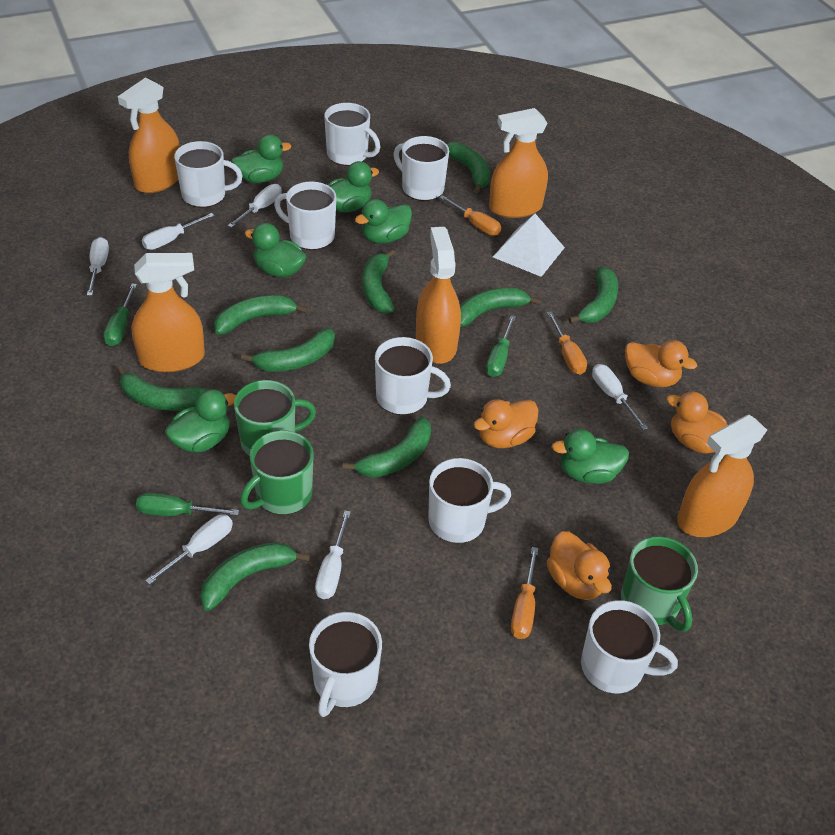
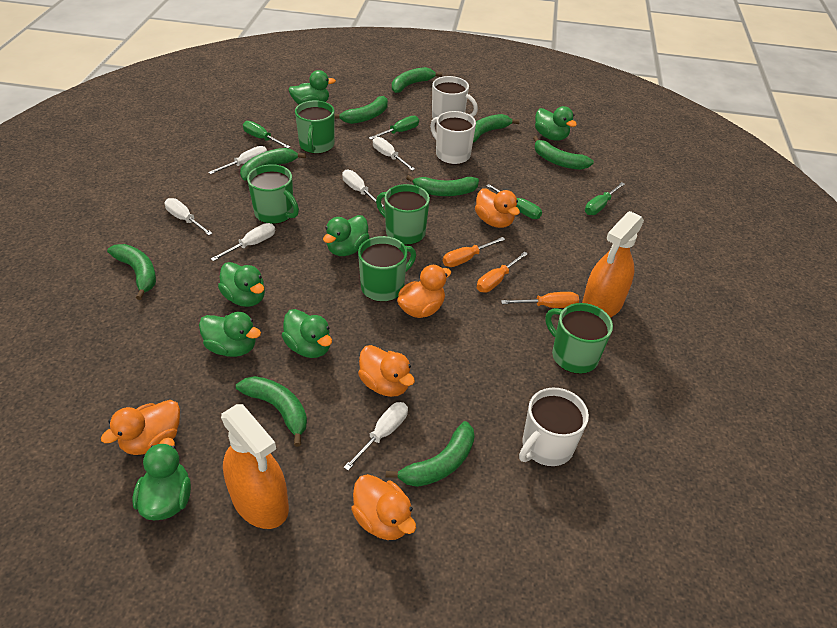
green duck: [165,389,236,453] [231,134,291,183] [245,223,307,277] [328,161,379,213] [355,199,412,244] [552,429,629,484] = 6 -> [133,437,191,520] [199,312,261,357] [218,262,265,307] [282,309,332,358] [289,70,336,105] [323,215,369,256] [535,106,577,140] = 7
green mug: [234,380,316,456] [240,430,314,515] [621,536,698,632] = 3 -> [247,164,299,224] [295,100,334,154] [358,236,416,302] [376,184,430,245] [546,303,613,374] = 5
green screwdriver: [103,284,137,346] [136,493,239,516] [486,315,516,377] = 3 -> [243,121,290,148] [369,116,419,140] [486,184,542,219] [585,182,625,215] = 4
orange duck: [474,399,539,448] [547,531,612,600] [625,340,697,387] [666,391,728,454] = 4 -> [101,400,180,455] [351,474,416,540] [358,345,415,397] [397,265,451,318] [475,188,520,228] = 5
orange spray bottle: [118,77,180,193] [132,253,205,372] [416,227,461,364] [489,108,548,218] [677,415,767,537] = 5 -> [221,404,289,529] [582,211,644,318] = 2
white mug: [174,141,243,208] [274,181,336,250] [309,612,382,717] [324,103,380,166] [375,337,451,415] [394,136,449,201] [428,458,511,543] [581,600,678,693] = 8 -> [430,111,476,165] [432,76,478,123] [519,388,589,466] = 3
white pyramid: [493,214,565,277] = 1 -> none = 0

